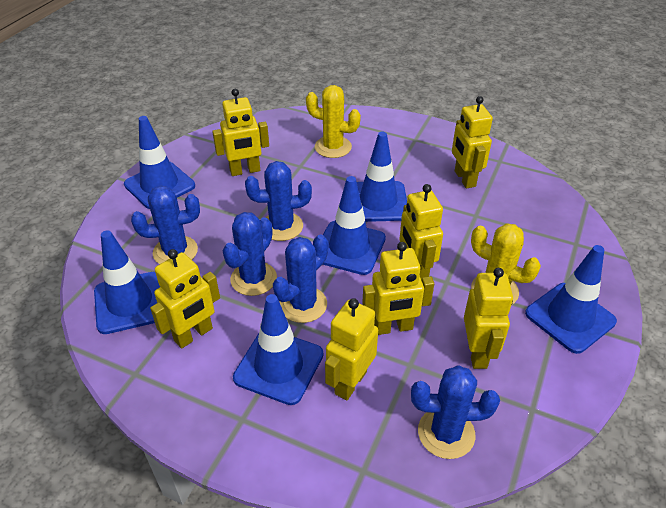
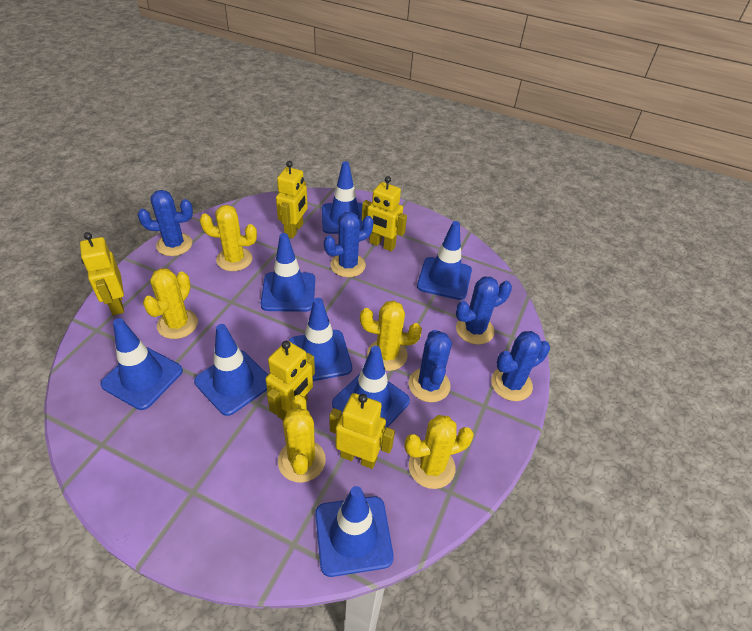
blue traffic cone: [94,230,160,334] [124,116,195,209] [233,294,323,405] [323,176,386,275] [357,132,407,222] [525,245,617,354] = 6 -> [100,318,183,410] [194,324,268,416] [261,233,315,312] [289,298,352,381] [315,486,394,577] [322,161,363,234] [332,346,410,428] [417,221,472,300] = 8
yellow cactus: [306,85,361,158] [471,223,541,304] = 2 -> [143,268,198,339] [200,205,257,271] [278,395,326,483] [360,301,422,371] [405,415,474,489] = 5
yellow robot: [150,249,220,349] [212,89,269,176] [325,298,378,400] [362,242,434,335] [400,184,443,281] [452,96,493,188] [464,268,513,369] = 7 -> [80,232,124,315] [265,341,315,420] [276,161,308,238] [330,393,395,469] [362,176,407,251] = 5

